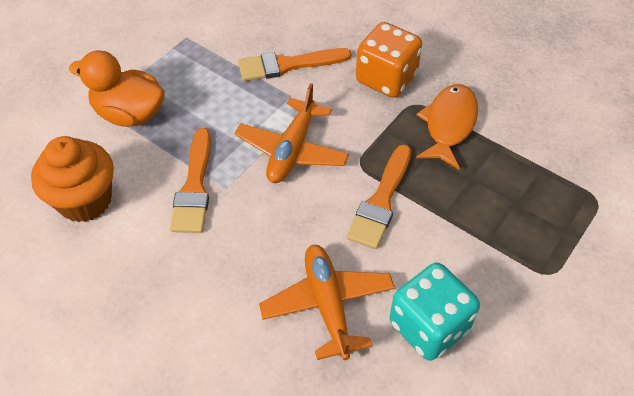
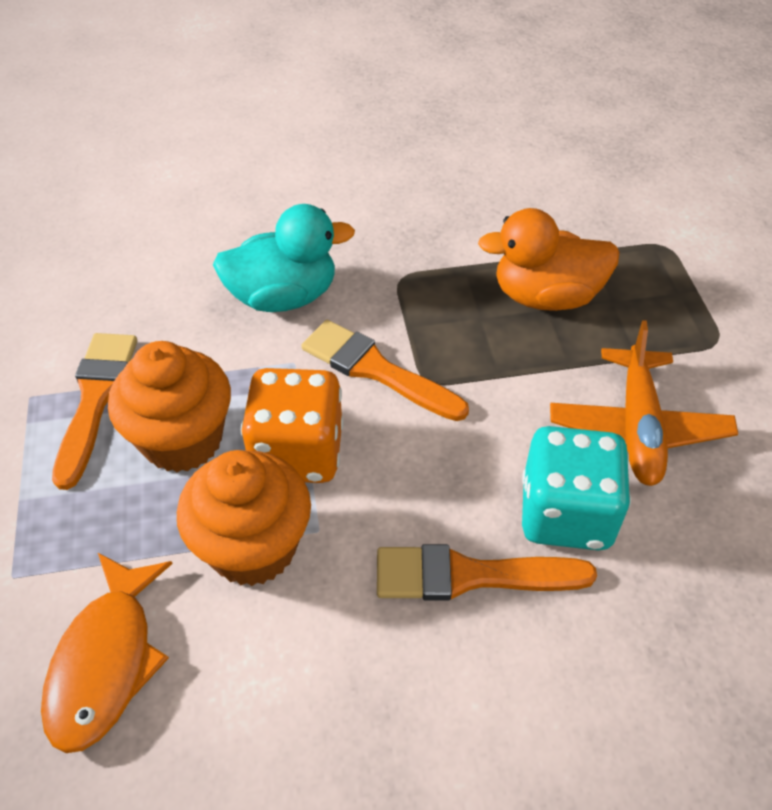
orange cupcake: [31,136,114,222] = 1 -> [108,341,231,472] [177,450,311,586] = 2
orange plane: [234,83,349,183] [259,245,395,360] = 2 -> [550,320,738,486] = 1
turquoise duck: none = 0 -> [213,204,355,312] = 1

